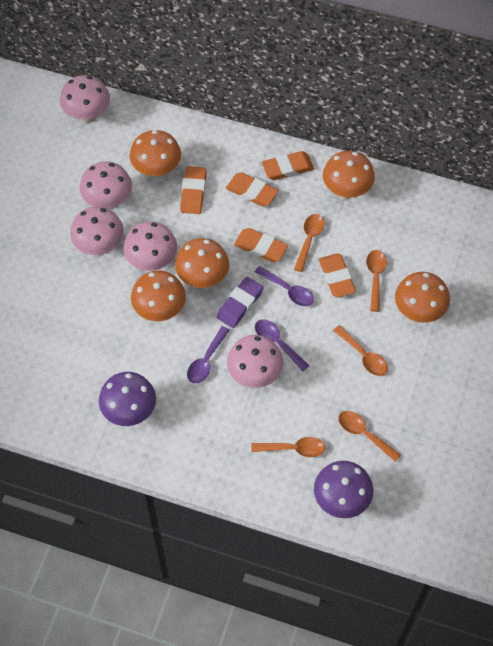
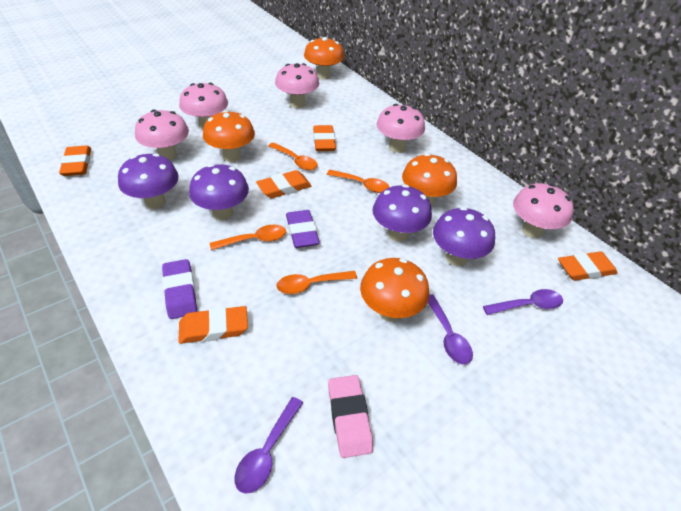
orange mushroom: [130,130,181,178] [131,270,186,321] [175,238,229,288] [323,151,375,199] [395,272,450,323] = 5 -> [203,110,255,162] [304,37,344,80] [360,258,429,322] [402,153,457,206] = 4
orange spoon: [251,437,325,457] [294,214,324,272] [333,325,388,376] [338,411,401,462] [366,250,387,312] = 5 -> [210,225,286,250] [268,142,318,170] [277,271,357,294] [327,170,389,193] = 4
pink eraser: none = 0 -> [328,375,373,458] = 1
purple eraser: [217,277,263,328] = 1 -> [162,259,197,319] [286,210,320,248] = 2
purple mushroom: [99,372,156,426] [314,461,373,518] = 2 -> [118,153,179,209] [189,164,249,220] [373,185,432,242] [433,207,495,266] = 4

